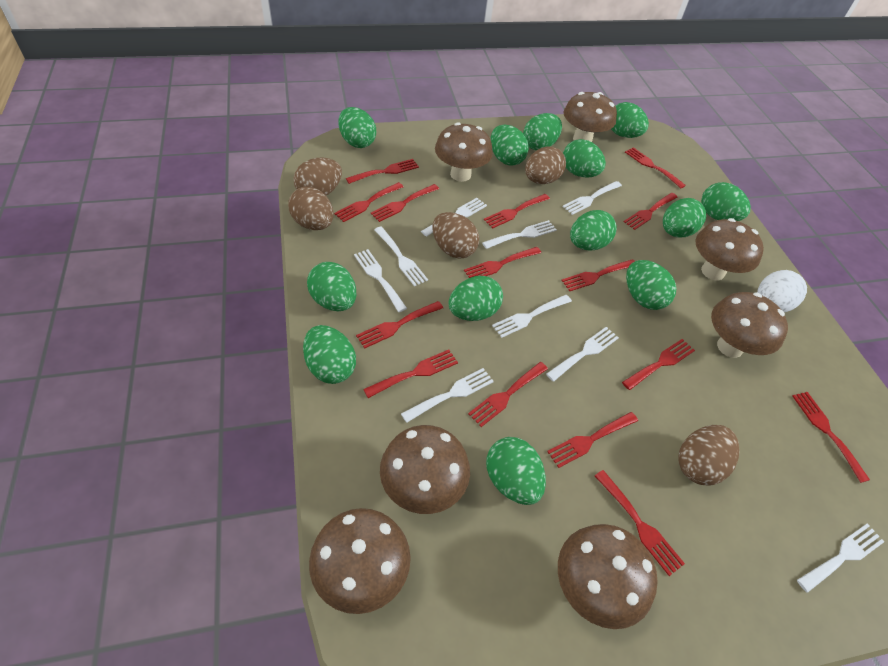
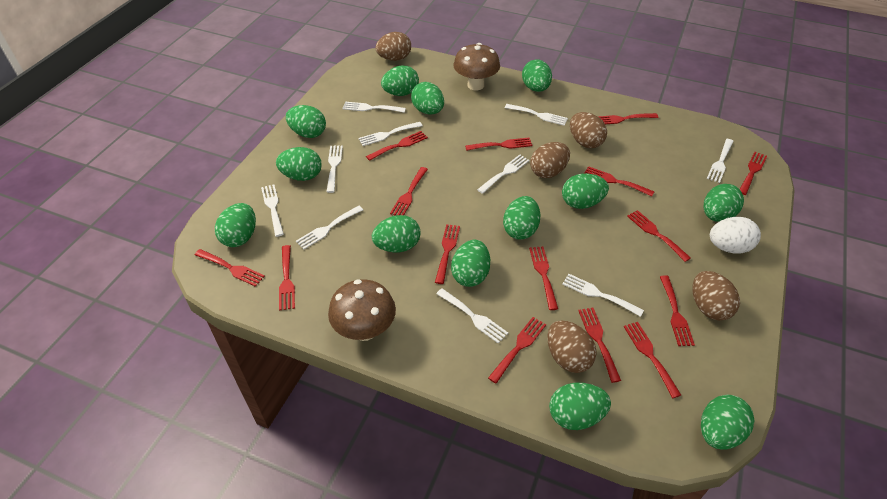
brown mushroom: [309,508,411,614] [380,425,470,514] [435,122,493,182] [558,524,658,629] [564,92,617,142] [695,218,764,281] [711,292,788,358] = 7 -> [328,279,396,341] [453,43,500,90] = 2
white fork: [354,249,407,312] [374,227,428,286] [401,368,494,423] [421,198,487,237] [482,220,557,249] [492,295,572,338] [546,327,619,382] [563,181,622,215] [797,524,884,593] = 9 -> [261,184,284,237] [296,206,363,249] [327,145,343,193] [342,102,406,113] [358,122,423,146] [436,288,508,343] [477,155,530,194] [505,104,568,126] [562,274,644,317] [707,139,734,183] = 10

